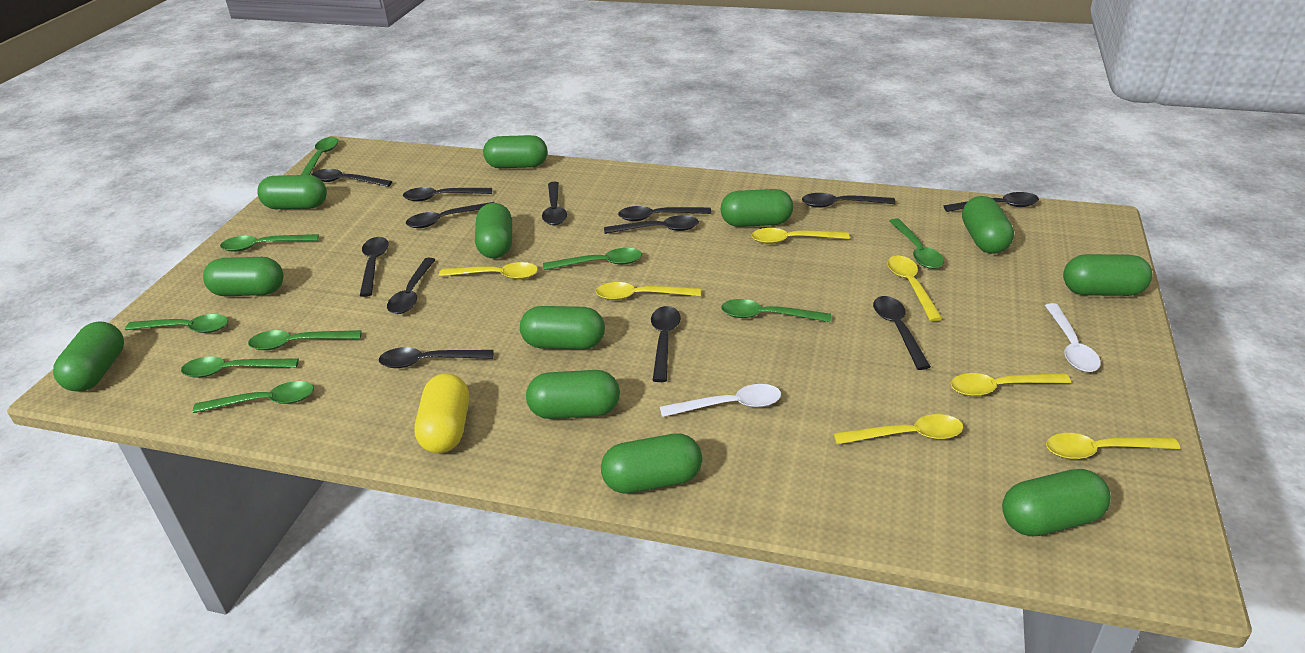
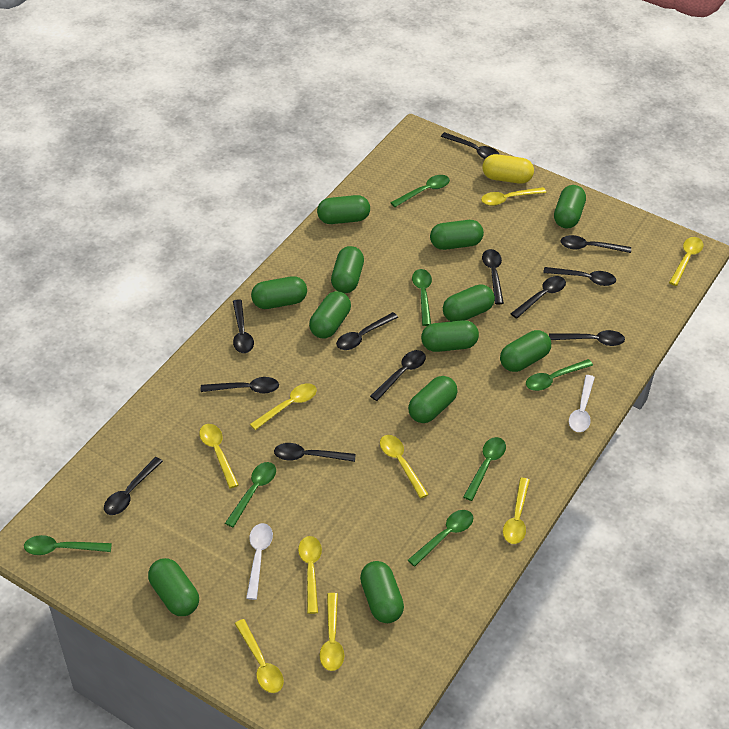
black spoon: [312,169,392,187] [360,237,389,297] [379,347,494,368] [387,258,436,314] [403,187,492,202] [406,202,495,228] [542,182,567,225] [604,215,699,234] [618,206,711,221] [651,306,681,382] [802,193,896,208] [873,296,931,370] [944,192,1039,212] = 13 -> [104,457,163,515] [201,377,279,393] [233,299,254,353] [274,443,356,462] [336,312,398,350] [370,350,426,401] [441,132,500,159] [482,249,504,304] [511,276,566,319] [543,267,616,286] [549,330,625,346] [560,235,631,253] = 12
green spoon: [125,314,229,333] [181,356,299,378] [193,381,314,413] [220,234,319,252] [248,330,362,350] [301,137,338,175] [543,248,642,270] [721,299,831,322] [889,218,944,269] = 9 -> [24,535,112,555] [225,462,276,527] [390,175,450,207] [408,510,473,567] [412,269,432,326] [463,437,506,501] [526,359,593,391] = 7
yellow spoon: [439,262,538,279] [596,282,701,300] [751,228,850,244] [834,414,964,444] [887,256,943,321] [950,373,1071,396] [1046,433,1180,459] = 7 -> [199,424,239,488] [235,619,284,693] [250,383,317,430] [298,536,322,614] [320,593,344,671] [380,435,429,498] [481,187,546,206] [503,478,530,544] [669,237,703,286] = 9

